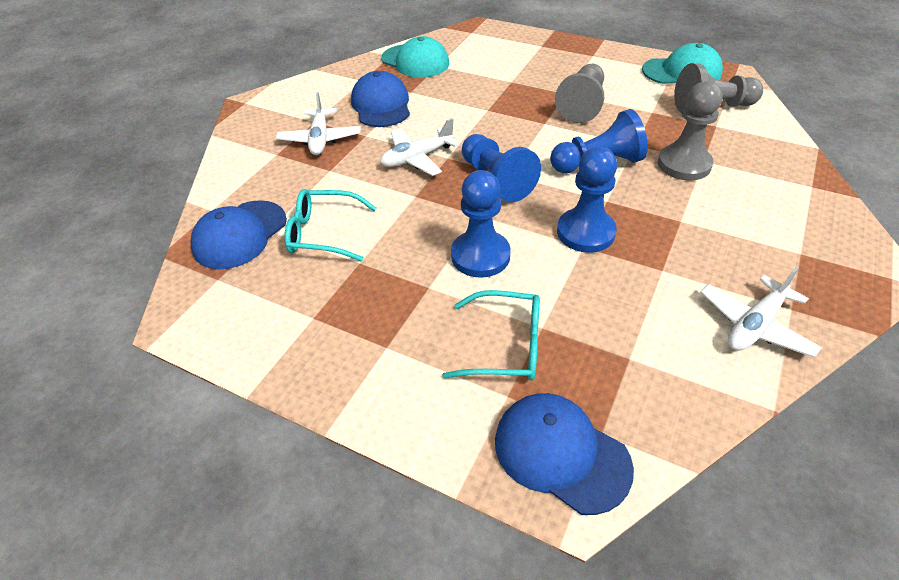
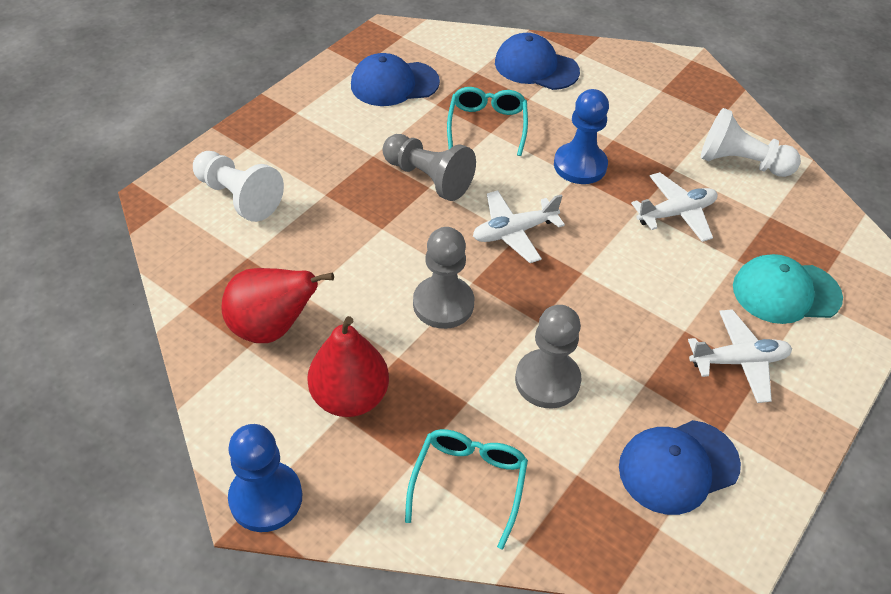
blue pawn: [451,170,511,278] [462,134,541,202] [550,109,648,173] [557,147,617,253] = 4 -> [228,424,302,532] [554,89,609,184] = 2
red pear: none = 0 -> [221,268,334,343] [307,316,389,417] = 2
turquoise cap: [381,36,449,78] [642,43,723,84] = 2 -> [733,254,843,324] = 1
white pawn: none = 0 -> [193,151,284,222] [701,108,801,177] = 2

